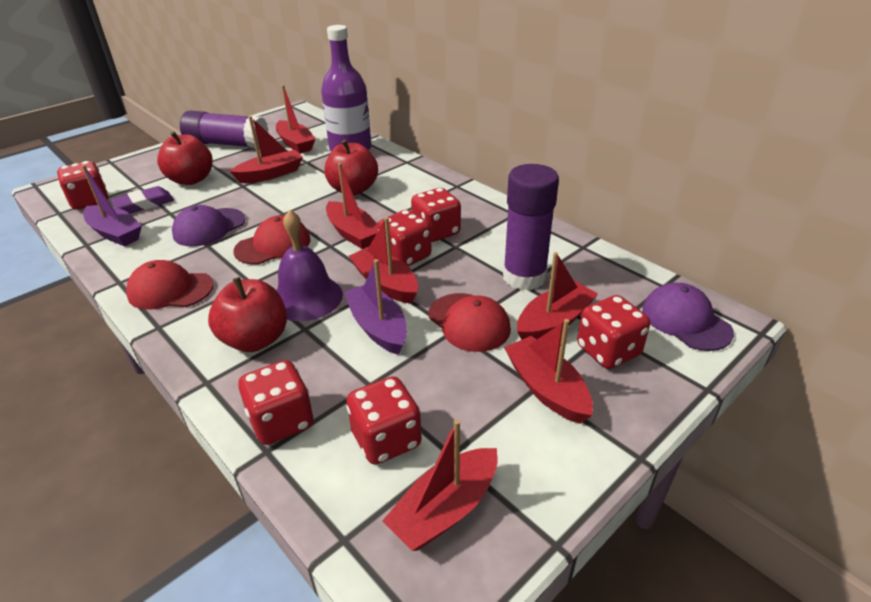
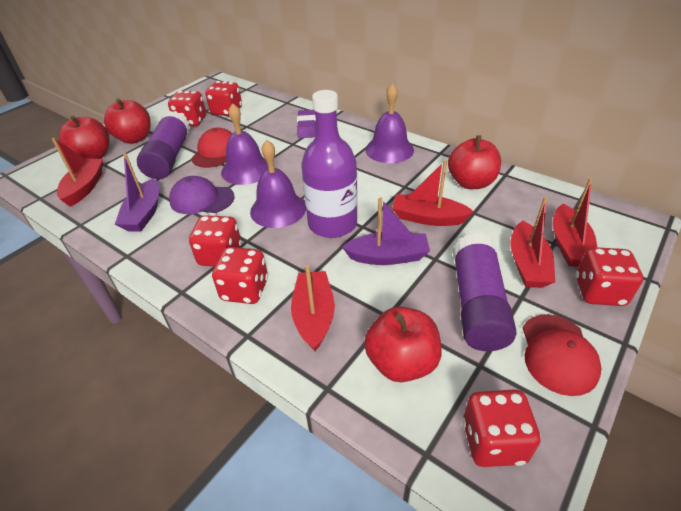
purple bell: [276,210,343,321] = 1 -> [221,103,268,185] [250,140,306,228] [365,83,414,163] = 3
purple cap: [172,205,246,247] [642,283,734,351] = 2 -> [169,176,235,214] = 1
red apple: [157,131,213,185] [208,277,287,352] [324,140,378,195] = 3 -> [59,116,109,159] [104,98,151,144] [364,306,442,382] [448,135,501,189] = 4
red boat: [230,116,303,183] [276,85,315,154] [326,163,377,249] [349,217,418,304] [382,419,498,551] [504,319,593,424] [517,252,598,340] = 7 -> [52,138,103,207] [291,265,335,351] [392,160,474,226] [510,196,555,288] [553,178,597,266] = 5
red cap: [126,260,214,310] [233,215,311,264] [429,293,511,352] = 3 -> [191,128,232,168] [523,314,601,396] = 2

